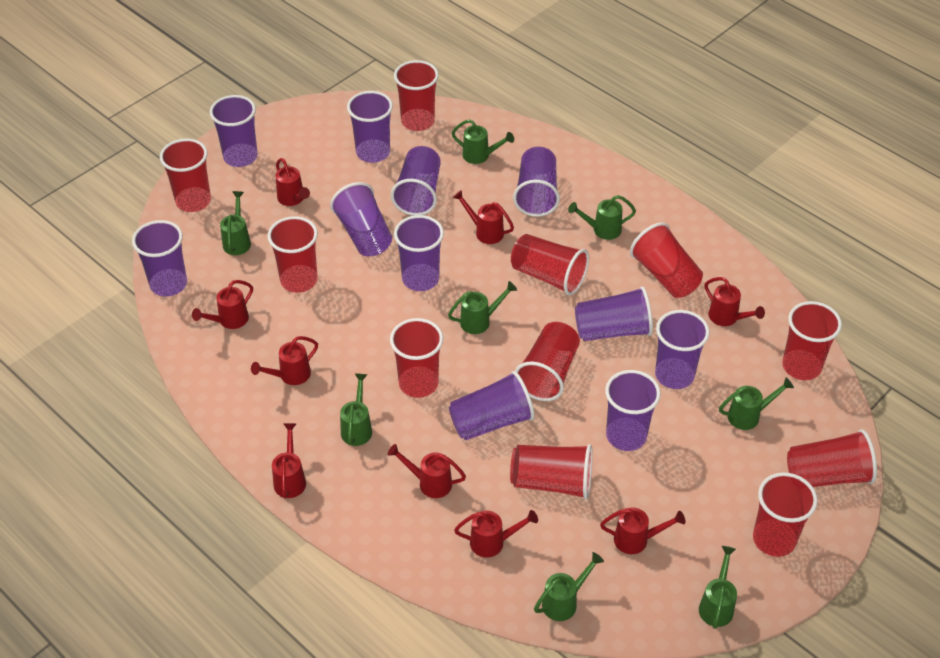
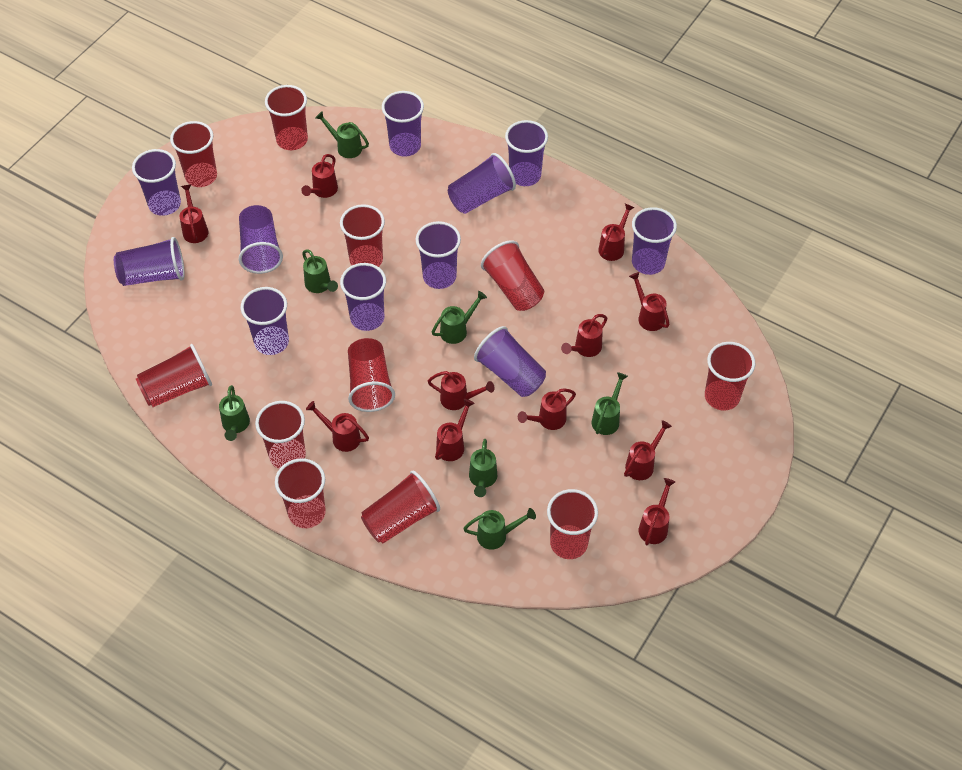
green watering can: [220,191,251,255] [340,373,372,446] [448,281,517,334] [452,119,514,164] [534,552,604,621] [568,195,636,240] [699,546,737,629] [719,377,794,430] = 8 -> [219,385,250,441] [302,249,338,293] [315,111,369,158] [432,291,487,344] [463,508,536,550] [469,439,497,497] [592,372,628,435] = 7
red watering can: [192,280,253,329] [251,336,318,385] [272,423,306,498] [276,158,310,206] [388,444,466,498] [453,190,514,244] [454,510,538,558] [600,508,685,554] [705,277,765,326] = 9 -> [180,184,208,243] [301,154,338,198] [306,401,369,452] [428,371,495,410] [435,399,475,461] [518,388,576,430] [561,314,607,357] [598,204,635,261] [624,420,672,480] [629,272,670,331] [639,478,675,545] = 11

